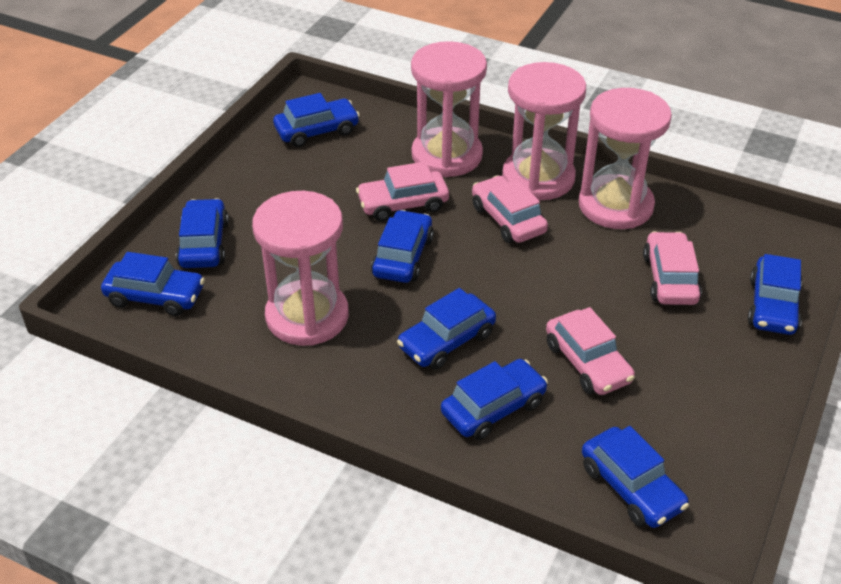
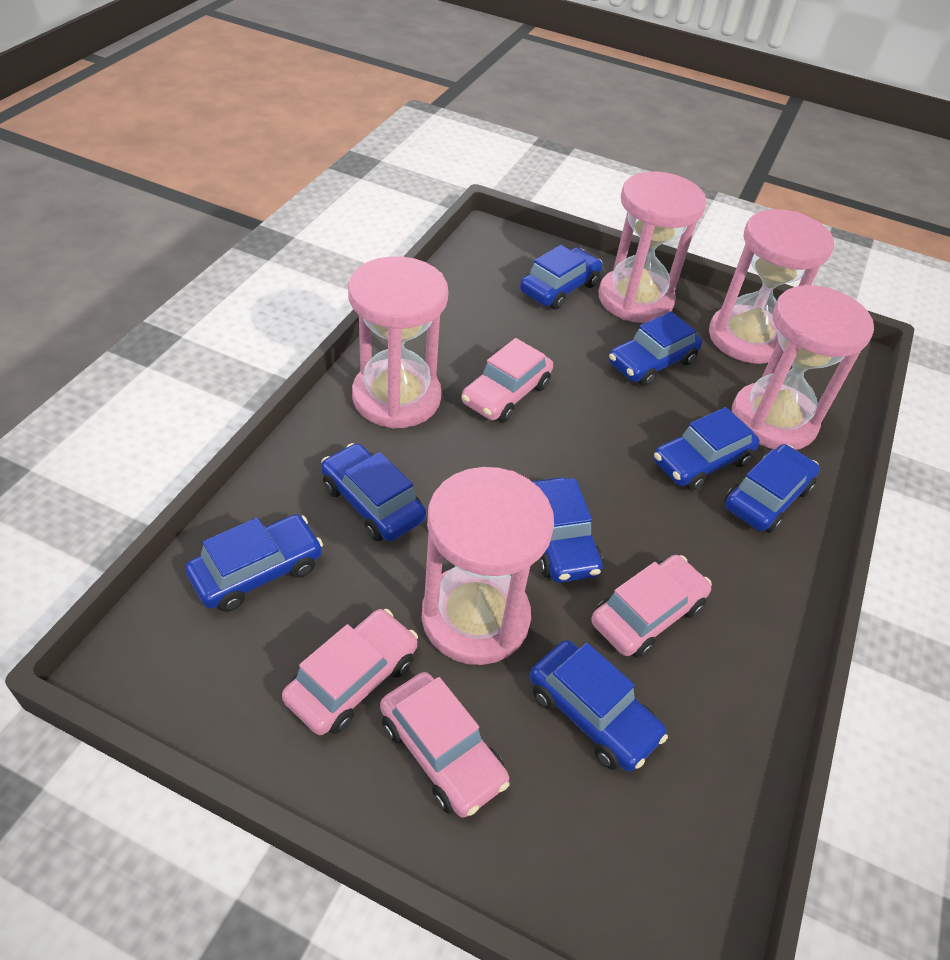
pink hourglass: [252,191,349,346] [411,41,487,177] [502,62,586,200] [579,88,672,229] = 4 -> [348,256,449,429] [422,467,554,665] [598,172,707,323] [709,209,834,364] [732,285,874,450] = 5

